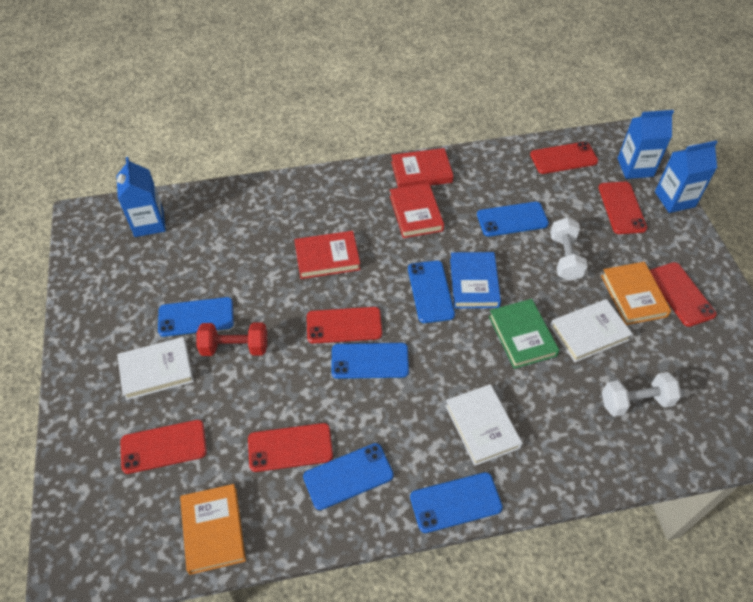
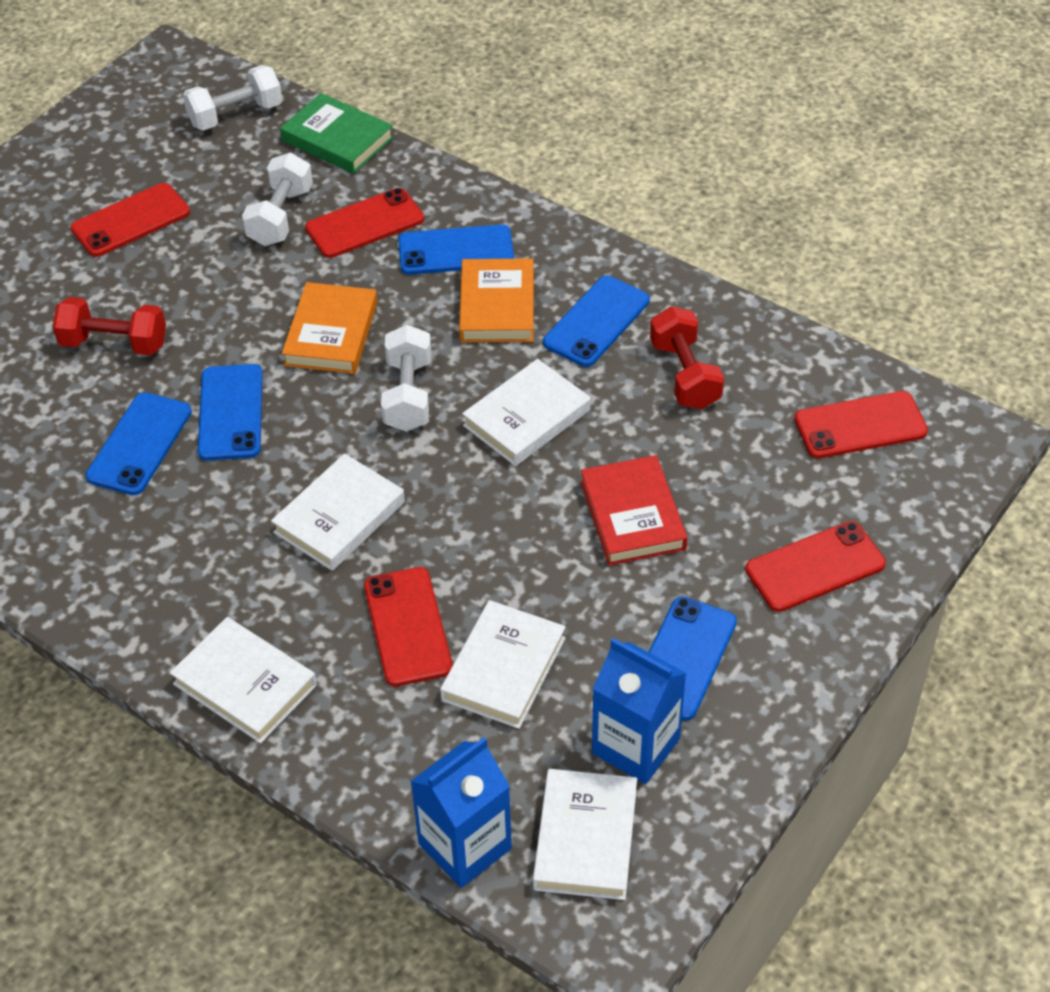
blue book: [450,252,501,308] = 1 -> none = 0
blue carton: [116,157,166,237] [617,110,674,179] [655,140,717,213] = 3 -> [410,737,512,888] [592,638,687,784] = 2
blue phone: [158,297,234,337] [303,443,394,510] [331,343,409,379] [408,260,455,323] [410,472,503,533] [477,202,549,237] = 6 -> [86,392,192,495] [198,364,263,461] [398,224,514,275] [543,276,650,367] [649,596,737,721] = 5
red book: [294,231,361,279] [390,183,444,238] [391,148,453,188] = 3 -> [581,455,687,566] = 1
red dumbbell: [196,323,267,356] = 1 -> [53,297,166,355] [650,306,724,409] = 2
red phone: [120,420,207,474] [248,423,333,472] [307,307,382,344] [530,142,598,174] [598,182,647,234] [650,262,717,327] = 6 -> [71,183,190,257] [305,188,424,258] [364,567,453,686] [745,521,886,612] [794,391,928,458] = 5
white book: [117,337,194,400] [445,384,522,466] [550,299,633,362] = 3 -> [170,617,317,743] [271,454,405,571] [440,600,566,729] [462,359,591,466] [533,769,637,900] = 5
white dumbbell: [550,218,588,281] [602,372,681,417] = 2 -> [183,65,282,130] [242,153,313,246] [381,325,431,432] = 3

